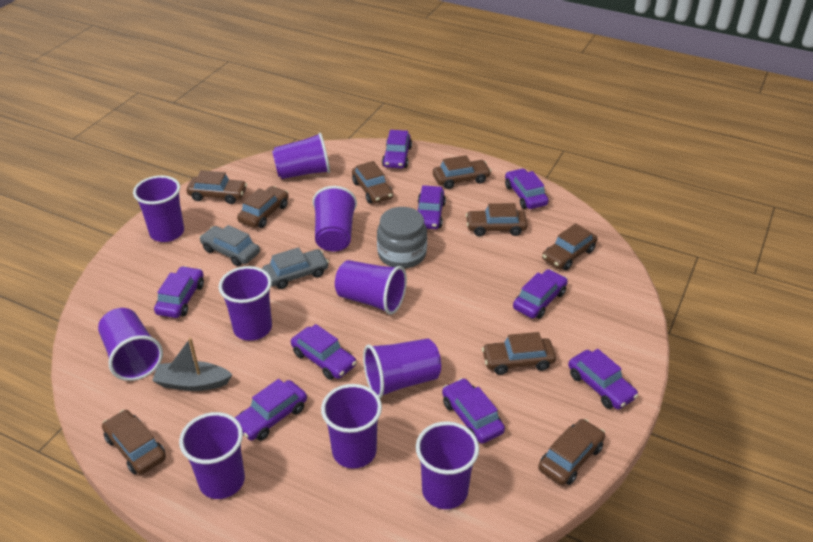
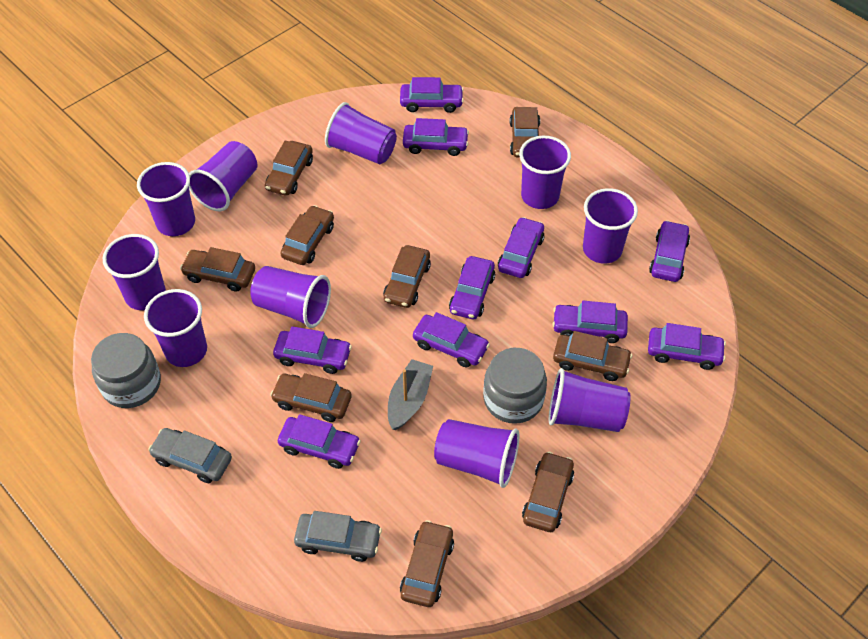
grey jar: [377,207,427,268] = 1 -> [91,333,161,408] [483,348,547,424] = 2
purple car: [154,266,204,318] [235,379,307,441] [291,324,357,380] [382,130,412,169] [417,185,446,229] [442,378,505,444] [505,168,549,209] [513,269,568,319] [568,349,638,409] = 9 -> [273,326,352,374] [278,414,361,469] [400,77,464,113] [403,118,469,156] [413,312,490,367] [449,256,495,319] [498,217,545,278] [552,301,628,343] [648,323,726,370] [649,220,690,282] = 10

